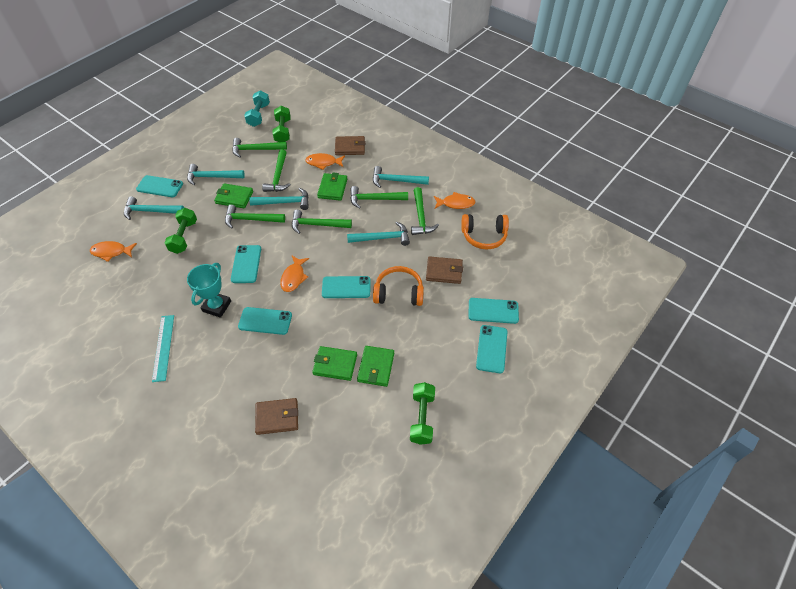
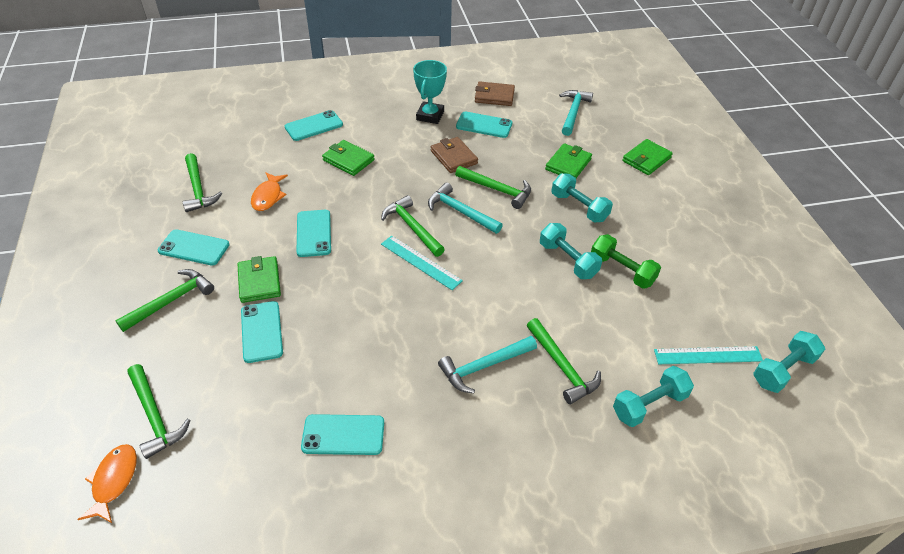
brown wallet: [255,398,298,435] [335,136,365,155] [426,256,463,284] = 3 -> [431,137,478,173] [475,81,515,106] = 2
green dumbbell: [164,208,197,254] [272,106,291,142] [410,382,435,445] = 3 -> [591,234,661,289] = 1
orange fish: [90,241,137,262] [280,255,309,292] [305,153,345,170] [434,192,476,209] = 4 -> [77,444,137,523] [251,172,288,211] = 2
orange headphones: [373,266,424,306] [461,214,509,250] = 2 -> none = 0
turquoise dumbbell: [244,90,270,127] = 1 -> [540,223,602,279] [552,173,613,222] [613,366,694,427] [753,331,825,393] = 4
turquoise hammer: [124,196,184,220] [187,164,245,185] [249,188,309,210] [347,222,410,246] [373,166,429,188] = 5 -> [428,182,503,234] [438,336,537,393] [559,90,593,136] = 3
turquoise ruler: [152,315,174,382] = 1 -> [381,236,463,290] [654,346,763,364] = 2

